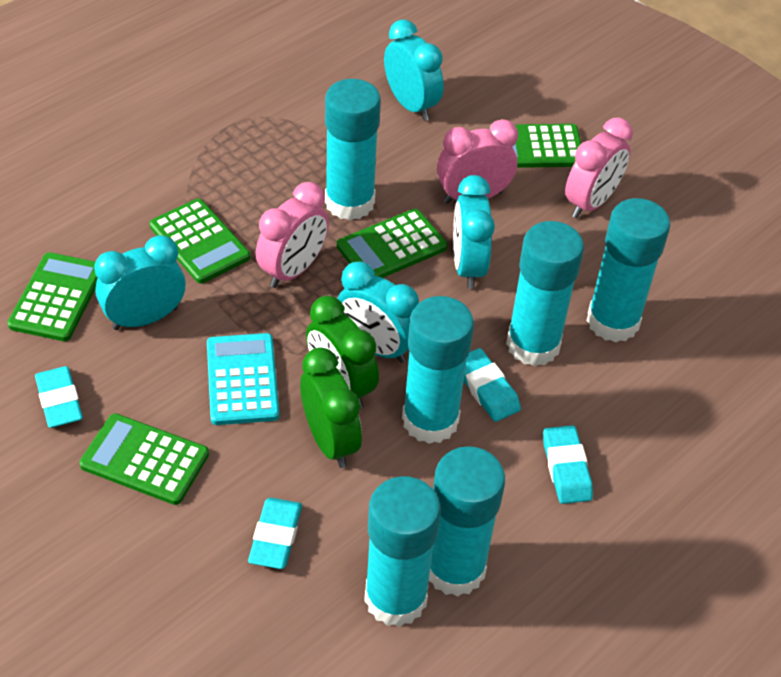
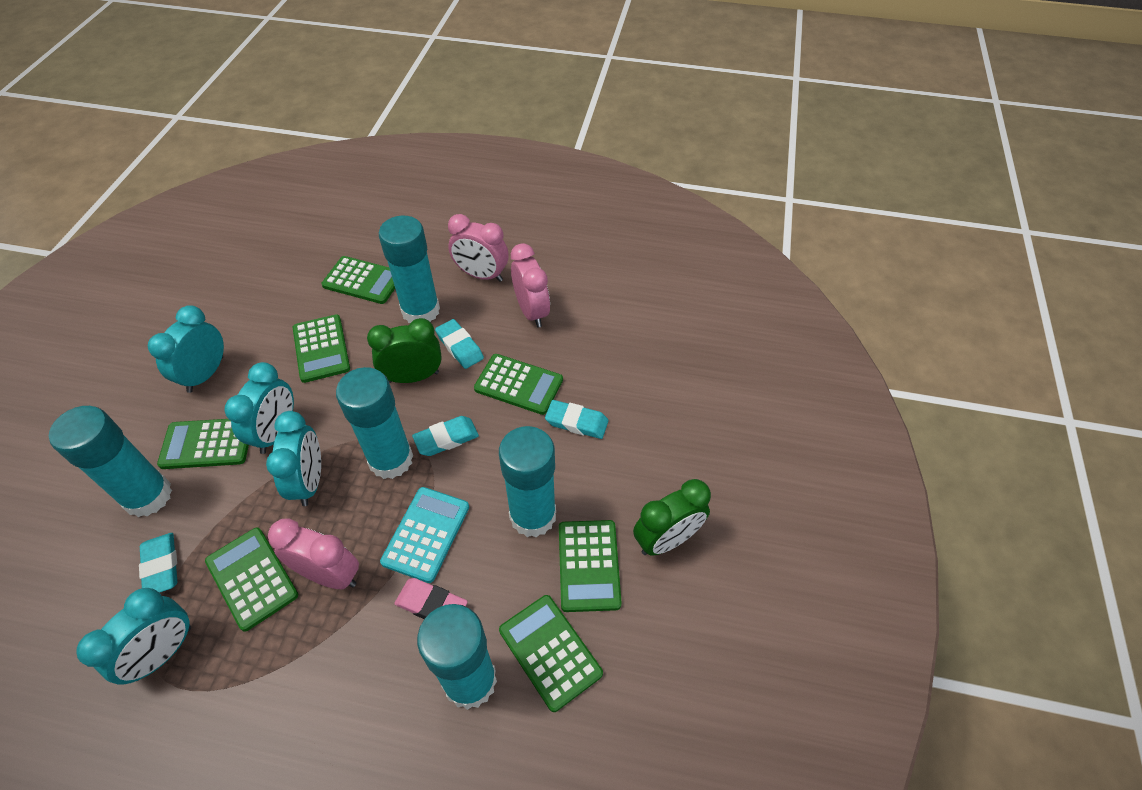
green calculator: [7,252,98,341] [79,413,209,505] [150,199,250,284] [337,209,447,278] [489,124,581,168] = 5 -> [157,419,249,469] [205,527,298,632] [293,314,350,383] [321,256,395,304] [474,354,563,415] [499,595,603,712] [559,520,622,612] = 7
pink eraser: none = 0 -> [394,578,468,619] = 1
turquoise glue stick: [325,79,381,220] [364,476,441,627] [402,296,474,444] [429,446,505,597] [506,221,584,366] [587,198,670,342] = 6 -> [49,406,172,517] [336,367,413,479] [379,216,440,323] [417,604,497,710] [499,426,556,537] = 5

